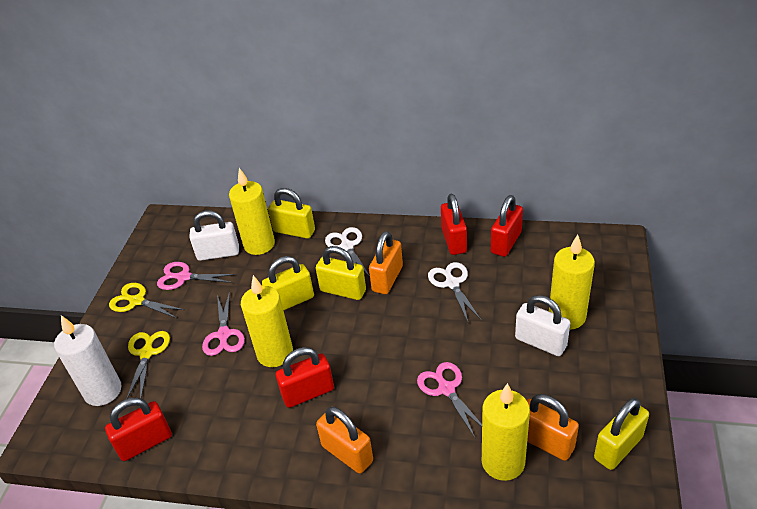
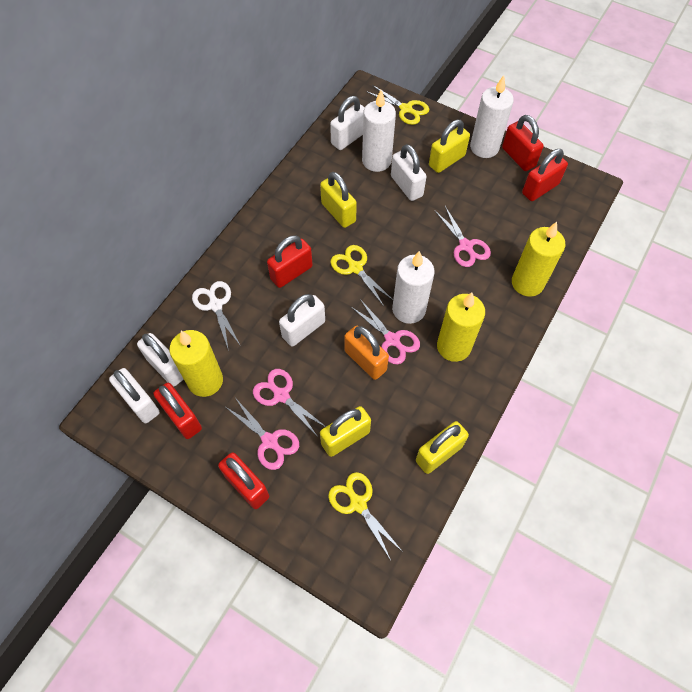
orange padlock: [316,407,373,474] [369,231,403,294] [526,394,579,461] = 3 -> [344,326,389,380] = 1
pink scissors: [157,262,237,290] [202,291,245,356] [417,362,482,438] = 3 -> [226,399,299,470] [253,369,326,437] [351,299,420,364] [435,206,491,267] = 4
red padlock: [105,397,172,461] [276,347,334,408] [441,194,467,255] [491,195,523,257] = 4 -> [153,383,202,439] [218,452,269,509] [267,235,313,288] [502,115,544,171] [522,149,568,201] = 5
white candle: [54,315,122,406] = 1 -> [362,90,396,172] [392,251,435,324] [470,75,514,158] = 3
white padlock: [189,210,239,261] [515,295,570,356] = 2 -> [109,368,159,423] [137,333,184,387] [279,294,325,347] [330,96,365,150] [391,144,427,201] = 5
white scissors: [325,227,370,277] [428,262,481,322] = 2 -> [192,281,241,351] = 1
yellow candle: [229,168,275,255] [241,275,293,367] [482,383,530,481] [549,234,595,330] = 4 -> [169,330,223,397] [437,292,485,362] [512,222,565,297] = 3
yellow scissors: [109,283,185,318] [127,331,170,399] = 2 -> [328,472,403,560] [330,245,393,306] [366,85,429,125] = 3

